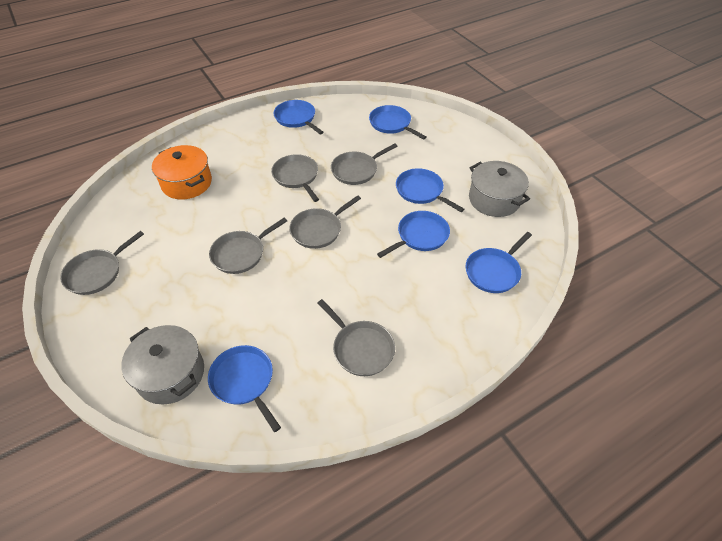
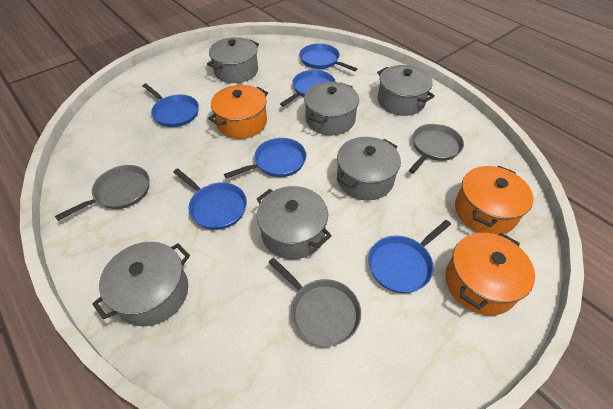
grey pan: [60,231,144,295] [209,218,287,274] [271,154,319,202] [289,195,361,249] [318,299,395,376] [331,143,398,185] = 6 -> [55,165,150,221] [268,258,361,346] [409,124,464,173] = 3
grey pot: [121,325,204,404] [469,161,530,217] = 2 -> [92,242,190,326] [207,37,259,83] [257,186,332,259] [304,82,359,135] [337,137,401,200] [377,65,435,116] = 6
orange pot: [152,145,212,200] = 1 -> [208,85,268,139] [445,233,535,315] [455,166,533,235] = 3

